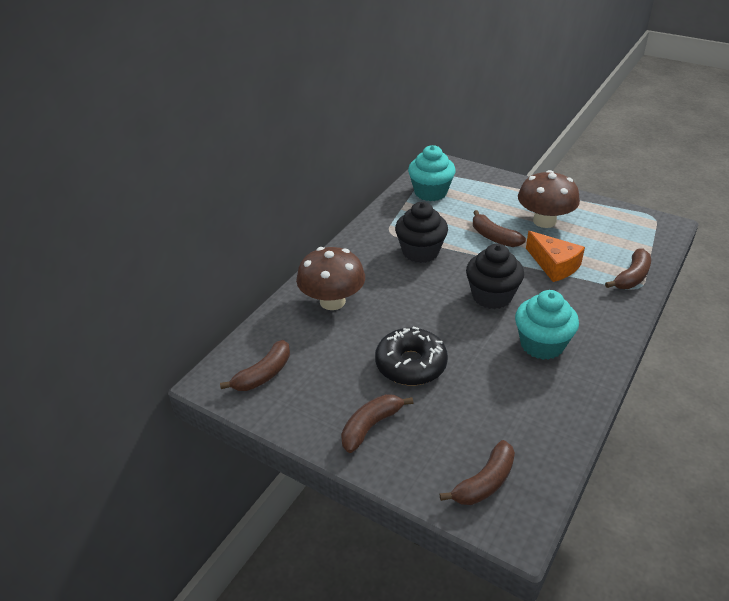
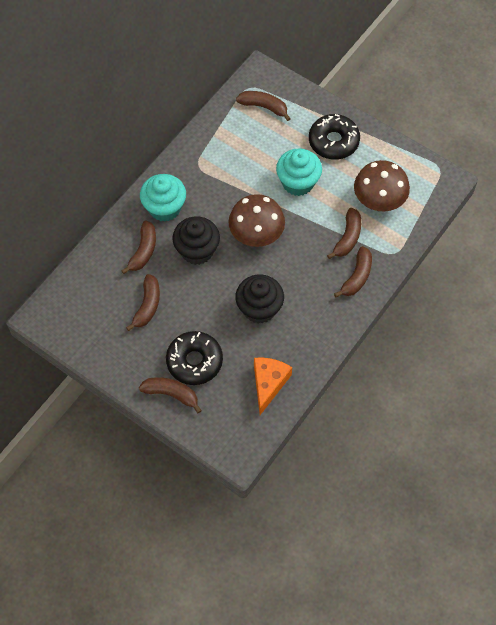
black donut: [375,327,448,385] = 1 -> [166,331,223,385] [309,114,360,160] = 2
brown banana: [220,340,290,391] [341,394,413,453] [440,440,515,505] [473,210,526,247] [605,248,651,289] = 5 -> [121,221,156,274] [126,274,160,331] [139,377,202,413] [236,91,291,121] [327,208,361,259] [334,246,372,298] = 6

